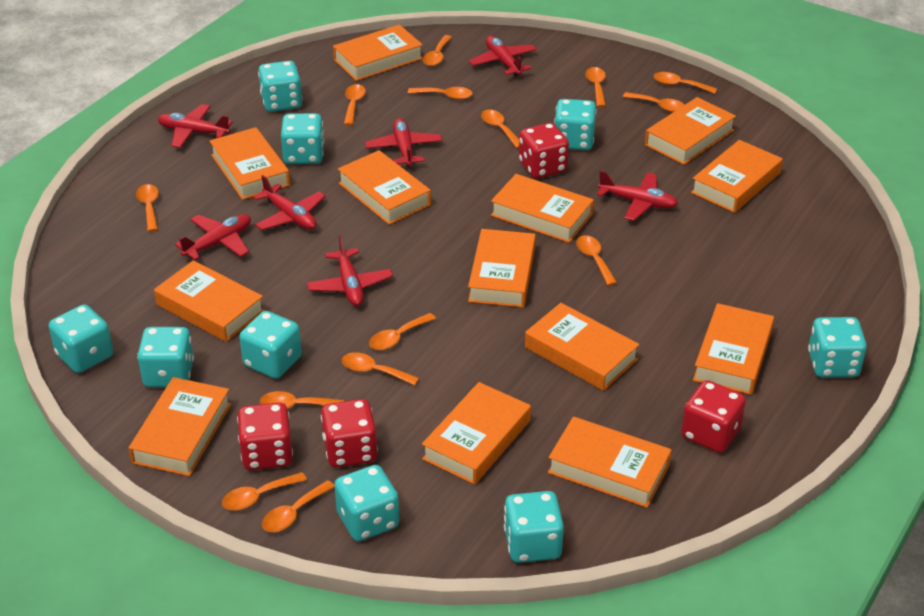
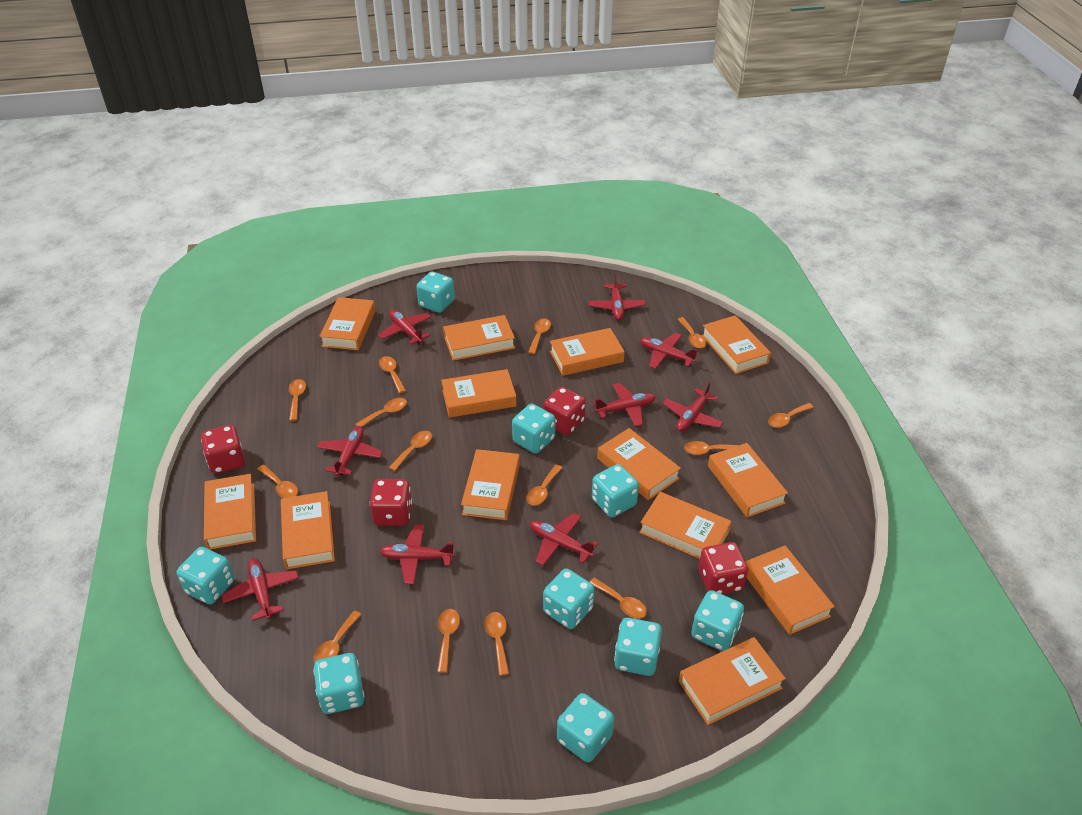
red plane: [158,104,233,148] [175,214,251,260] [253,175,326,230] [307,235,393,306] [365,118,442,167] [469,36,537,77] [597,171,678,221] = 7 -> [221,558,299,621] [317,426,383,476] [378,310,431,345] [380,524,455,584] [530,513,598,566] [589,274,646,320] [593,383,656,427] [640,333,698,369] [662,382,723,432] = 9

